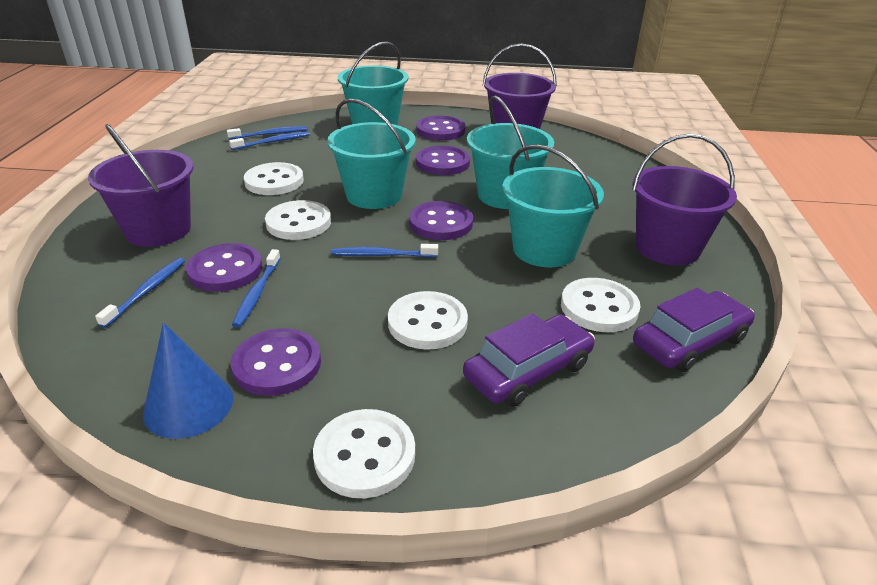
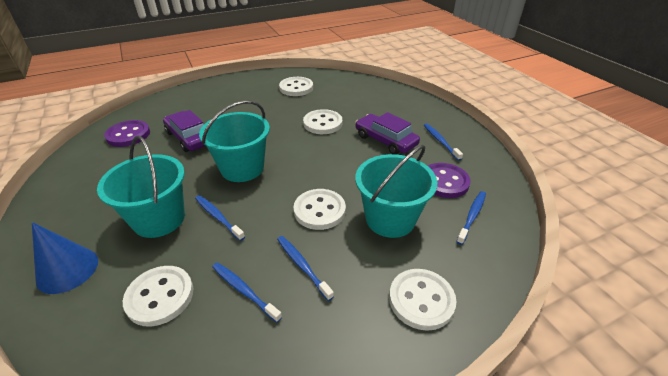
purple bucket: [88,124,193,247] [483,43,557,129] [632,133,737,265] = 3 -> none = 0
purple button: [186,243,262,292] [231,328,321,396] [409,201,473,240] [416,115,466,141] [416,145,470,175] = 5 -> [104,120,150,147] [428,163,471,198] = 2
turquoise bucket: [327,98,415,209] [338,41,408,125] [467,95,554,209] [502,144,604,267] = 4 -> [97,136,185,238] [199,101,270,182] [355,145,437,238] = 3

